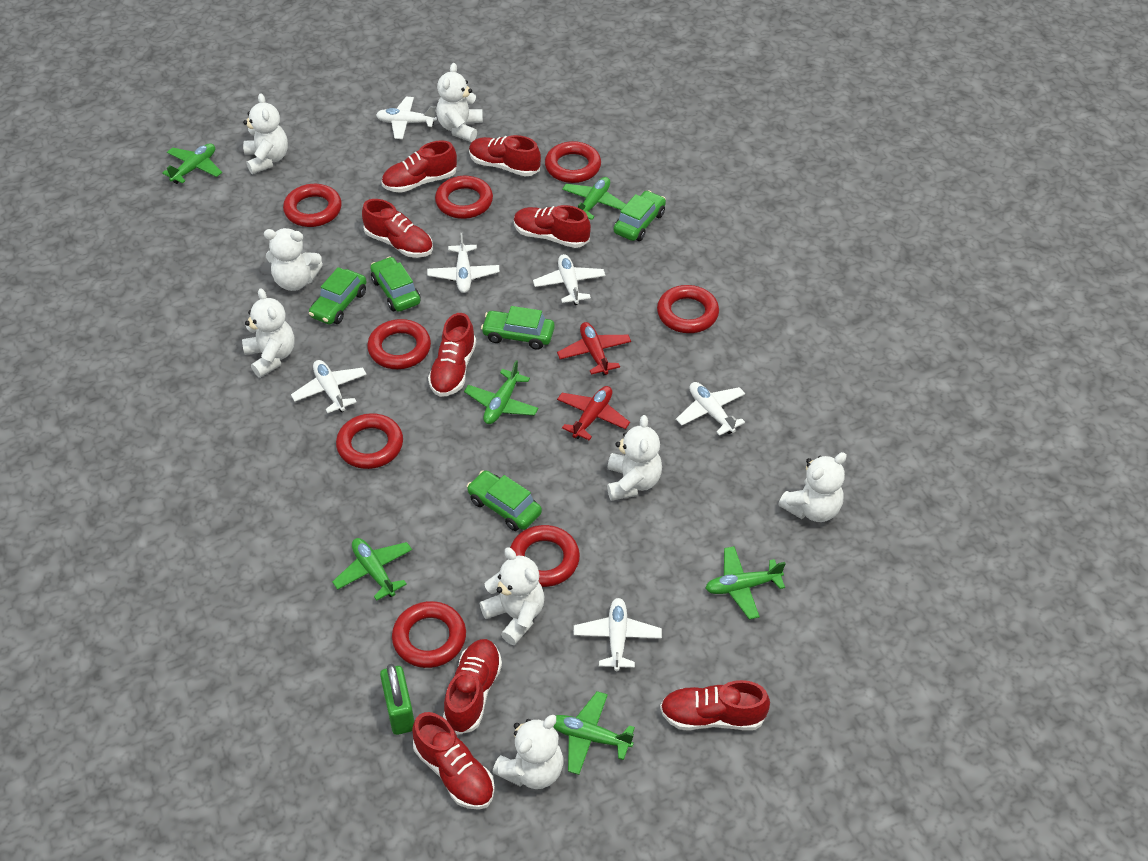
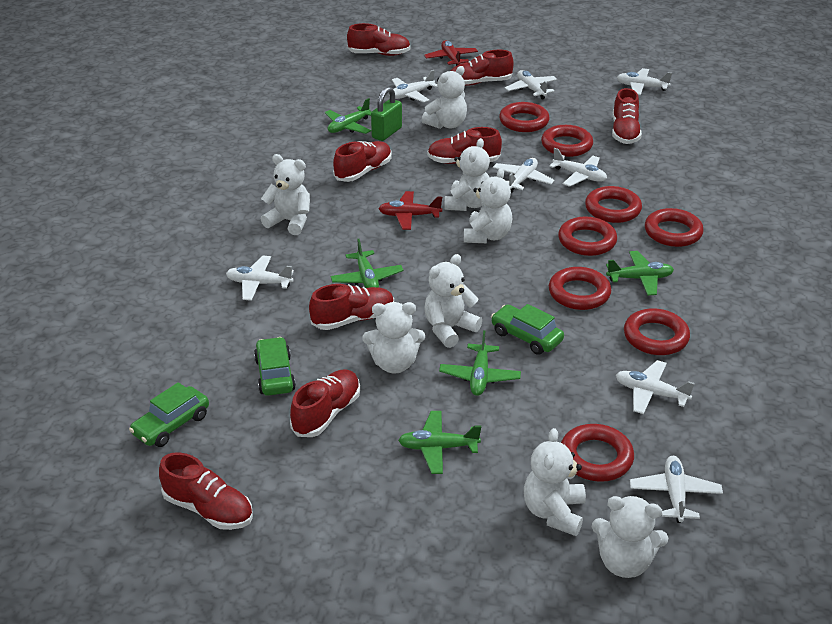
green car: [309,267,367,325] [370,257,421,312] [467,470,542,531] [481,306,555,350] [614,190,666,241] = 5 -> [129,382,209,447] [254,337,296,396] [491,304,564,355] = 3
green plane: [162,143,222,184] [332,538,412,601] [464,360,539,424] [553,691,635,775] [562,177,626,220] [705,546,786,619] = 6 -> [325,98,371,134] [330,239,404,288] [398,411,481,474] [439,330,521,396] [606,251,674,295] = 5
white plane: [291,360,367,413] [376,97,437,139] [427,233,500,293] [533,254,605,305] [573,598,662,671] [676,382,745,436] = 6 -> [226,256,294,301] [389,70,437,103] [493,158,555,193] [505,70,557,99] [549,148,607,187] [616,360,695,414] [617,68,672,95] [630,456,723,523] = 8

